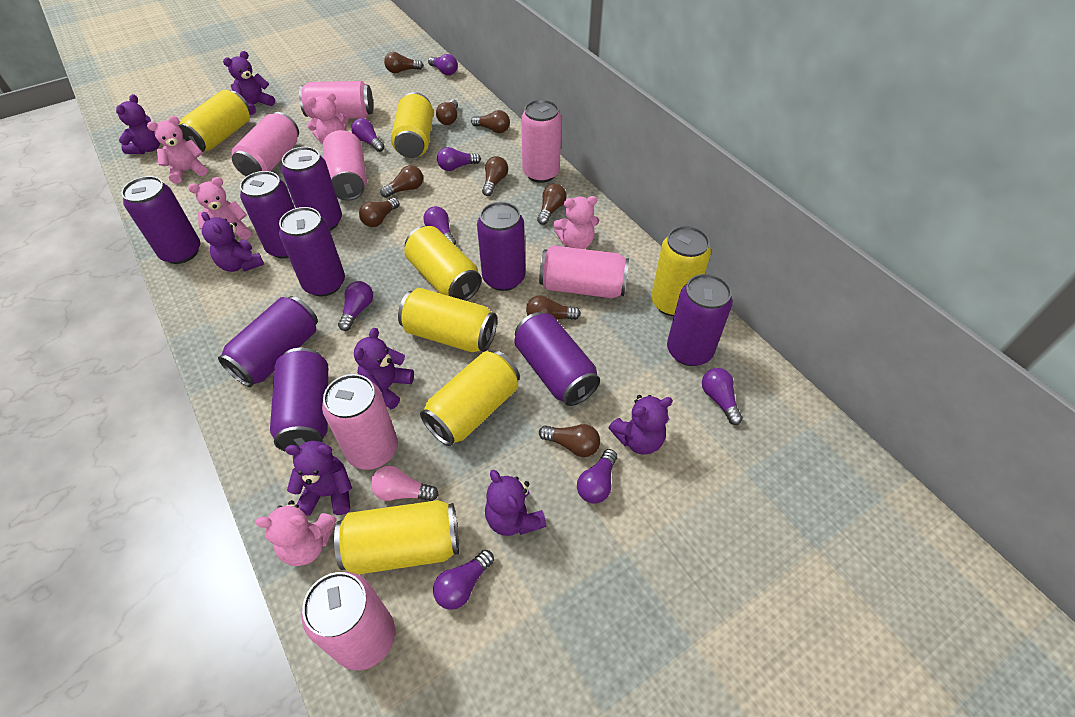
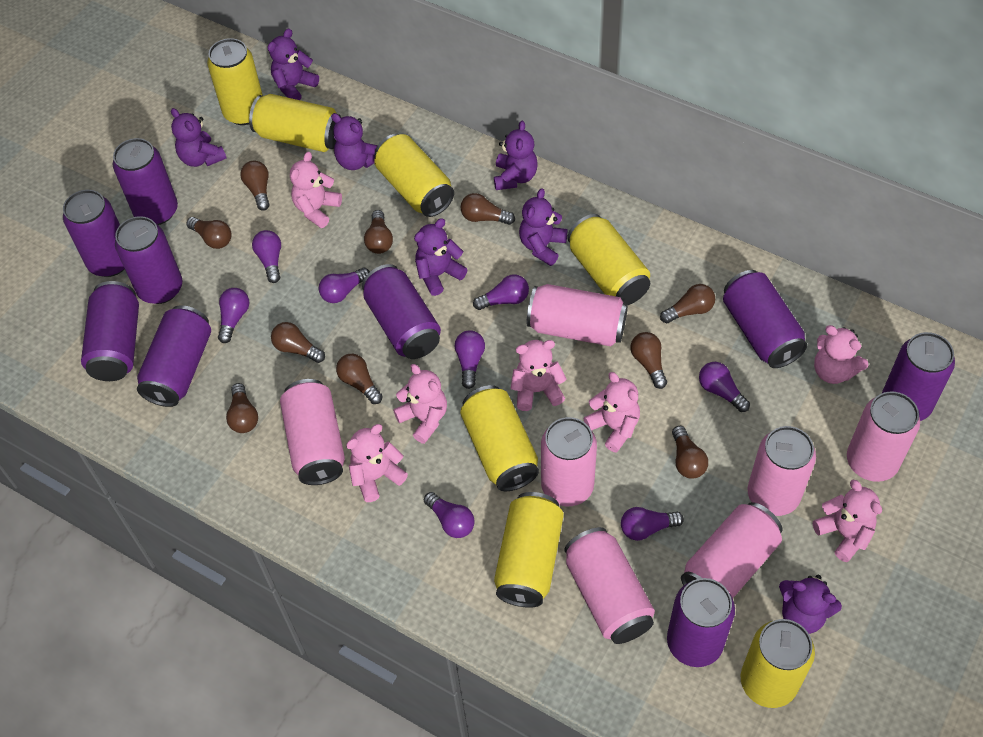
brown light bulb: [359,198,399,227] [380,165,423,198] [384,52,424,73] [436,99,458,125] [471,110,510,133] [482,156,508,196] [526,295,581,320] [537,184,567,225] [539,424,600,457] = 9 -> [186,217,232,249] [226,383,258,433] [240,161,270,211] [271,322,325,363] [336,354,383,404] [364,210,393,254] [461,193,515,225] [630,332,667,389] [660,284,715,323] [672,426,708,479] = 10
pink light bulb: [371,466,439,501] = 1 -> none = 0
pink teddy bear: [147,116,208,184] [188,177,251,245] [255,500,337,566] [307,93,348,144] [553,196,599,249] = 5 -> [290,152,342,228] [346,424,408,502] [393,364,447,444] [510,340,567,411] [584,372,640,453] [813,480,882,562] [814,325,868,384] = 7

